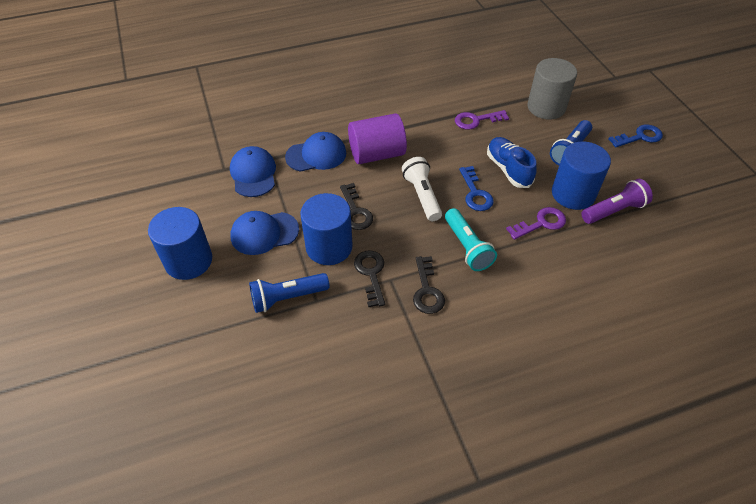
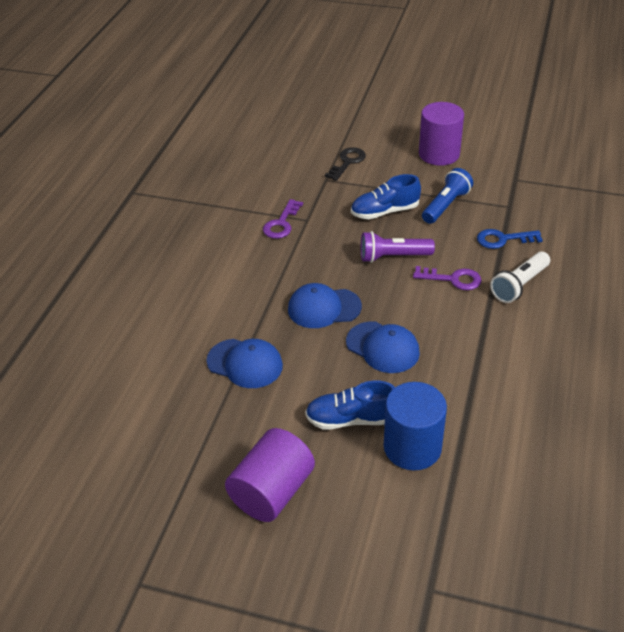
black key: [340,183,373,230] [354,250,385,307] [413,256,445,314] = 3 -> [325,147,366,181] = 1
blue cylinder: [148,207,212,280] [300,193,353,265] [552,142,611,210] = 3 -> [384,382,447,470] = 1
blue flashlight: [249,273,330,313] [550,120,592,165] = 2 -> [422,168,473,224] = 1
blue key: [459,166,494,211] [609,124,663,148] = 2 -> [477,229,543,249] = 1
blue shoe: [487,137,537,188] = 1 -> [305,380,395,430] [351,174,421,219] = 2
grey cylinder: [527,58,577,119] = 1 -> none = 0
purple cylinder: [348,113,407,164] = 1 -> [225,428,315,522] [419,102,464,166] = 2
turquoise flashlight: [445,208,497,271] = 1 -> none = 0

